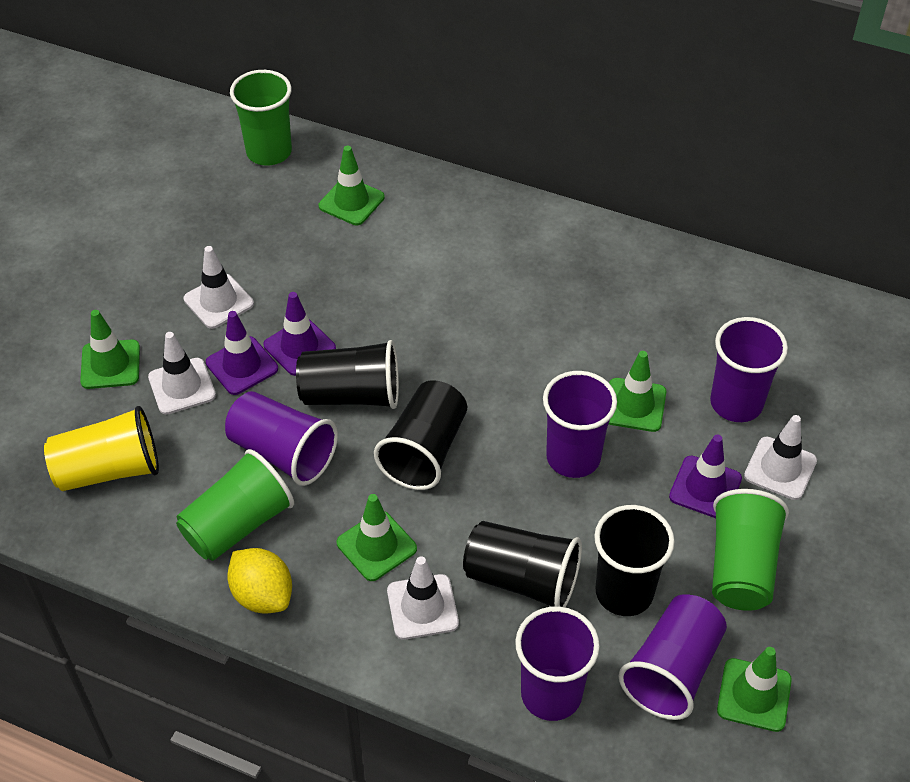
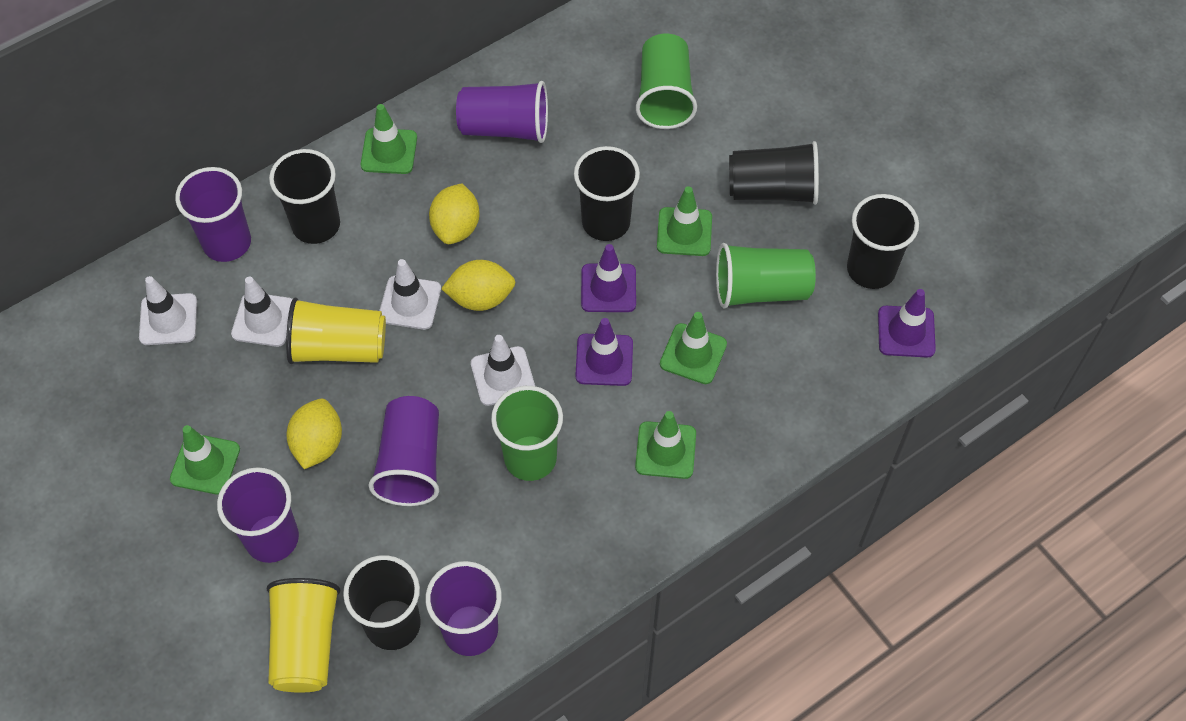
black cup: [296,340,399,409] [374,380,467,490] [463,521,582,607] [594,505,675,616] = 4 -> [269,149,340,244] [343,555,421,650] [574,146,640,241] [729,141,819,205] [847,194,919,289] = 5
yellow cup: [44,406,159,491] = 1 -> [267,578,340,693] [286,297,386,364] = 2
yellow lemon: [227,548,292,614] = 1 -> [287,399,342,469] [429,183,480,244] [441,260,515,311] = 3

